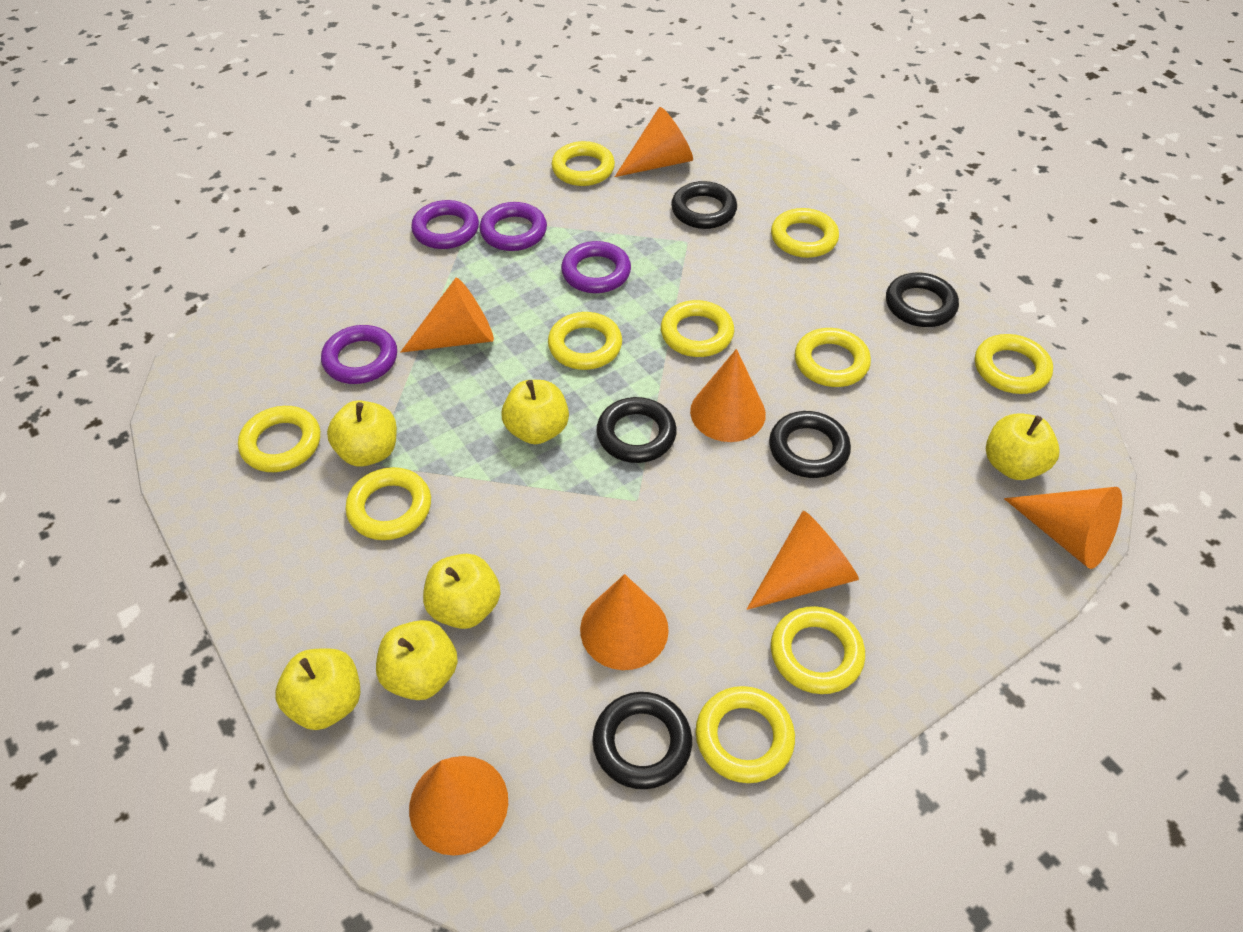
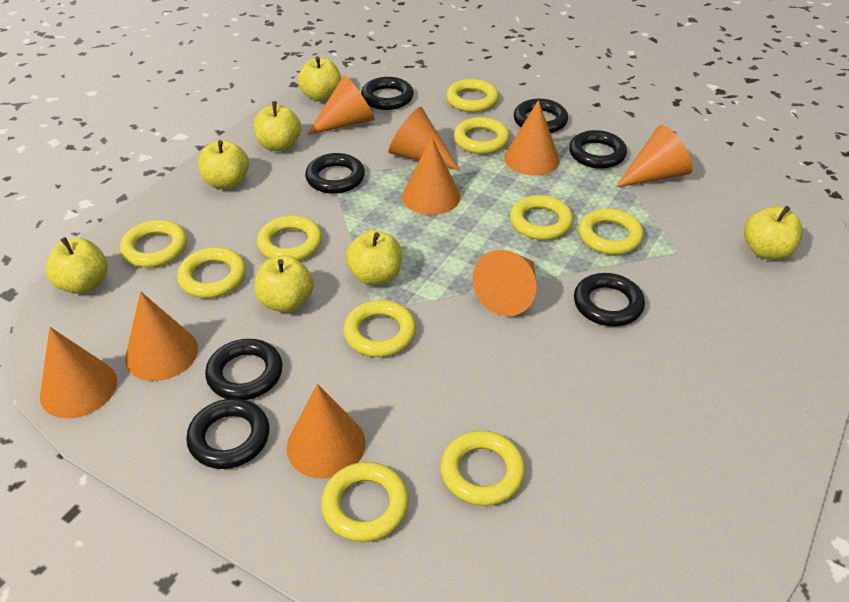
black ring: [592,692,692,789] [597,397,677,463] [671,181,737,229] [769,411,851,478] [886,273,959,327] = 5 -> [186,398,269,469] [205,339,283,400] [305,153,365,194] [361,77,414,110] [514,99,568,133] [569,130,627,169] [574,273,645,327] = 7
orange cone: [401,278,494,353] [409,756,508,856] [580,574,669,670] [615,107,693,177] [690,349,766,442] [747,511,859,610] [1004,487,1122,569] = 7 -> [40,327,117,419] [125,291,198,381] [286,384,366,479] [307,75,375,135] [389,107,459,170] [402,137,460,215] [472,250,536,316] [504,100,560,176] [616,125,693,187] = 9
purple ring: [321,325,397,384] [411,200,479,249] [480,202,547,251] [561,241,631,293] = 4 -> none = 0
yellow apple: [275,648,360,730] [327,400,397,467] [376,620,458,700] [423,554,500,629] [501,380,569,444] [986,413,1060,480] = 6 -> [46,237,108,294] [198,140,249,189] [254,101,301,151] [255,255,314,312] [298,56,342,102] [346,230,402,285] [744,206,803,260] = 7

